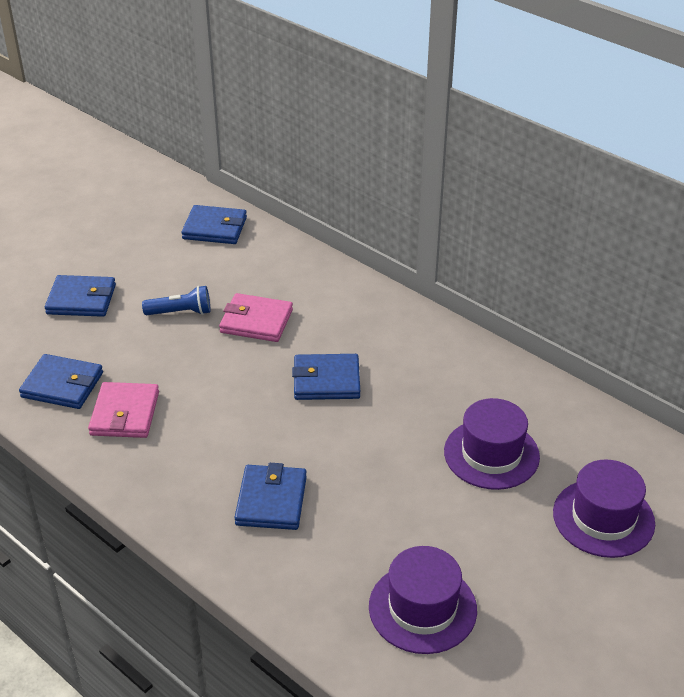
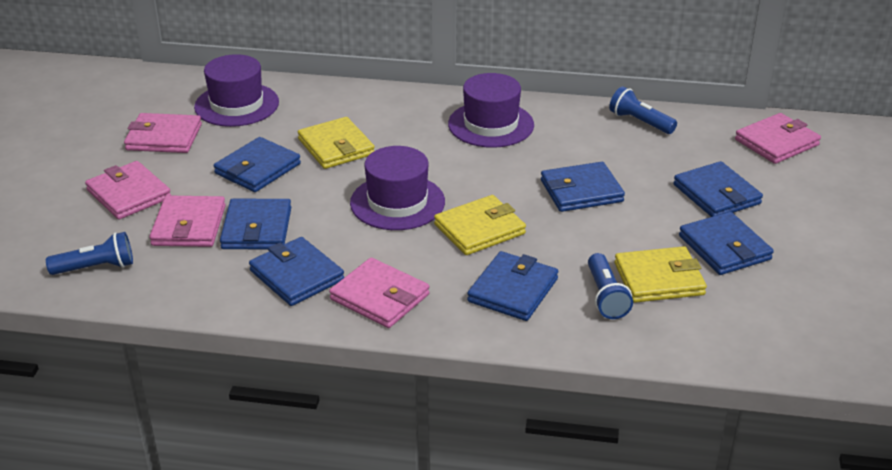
blue flashlight: [142,286,210,315] = 1 -> [46,232,133,275] [588,253,633,319] [609,86,677,134] = 3
blue wallet: [19,354,103,409] [45,275,116,317] [182,205,247,244] [234,463,307,530] [292,354,360,400] = 5 -> [214,137,301,192] [220,199,291,249] [249,237,344,306] [467,251,558,321] [541,162,625,212] [674,161,763,217] [679,212,774,275] = 7
pink wallet: [88,382,159,438] [219,293,293,342] = 2 -> [85,161,171,220] [124,113,202,153] [149,195,226,247] [329,258,429,328] [735,113,821,164] = 5
yellow wallet: none = 0 -> [298,117,375,169] [434,195,526,255] [614,246,707,303] = 3

